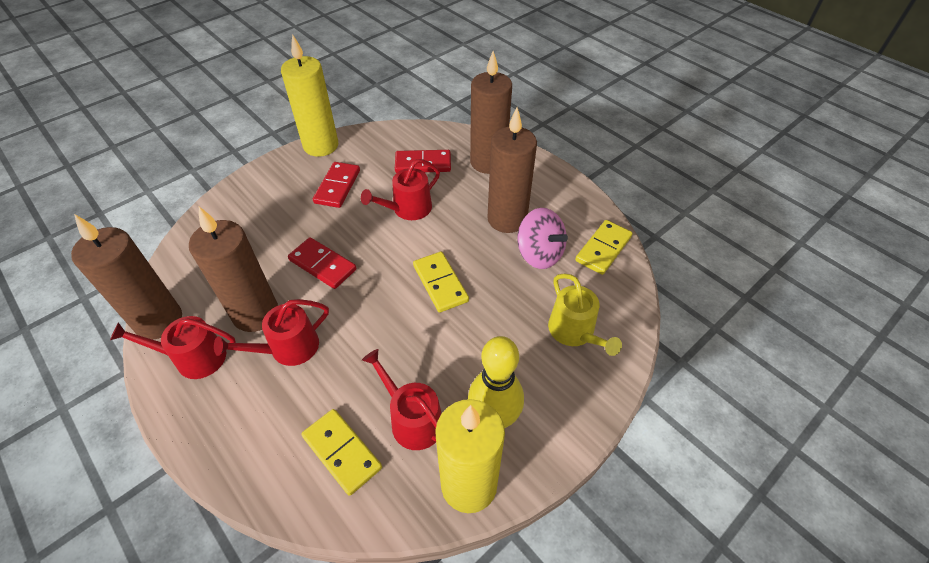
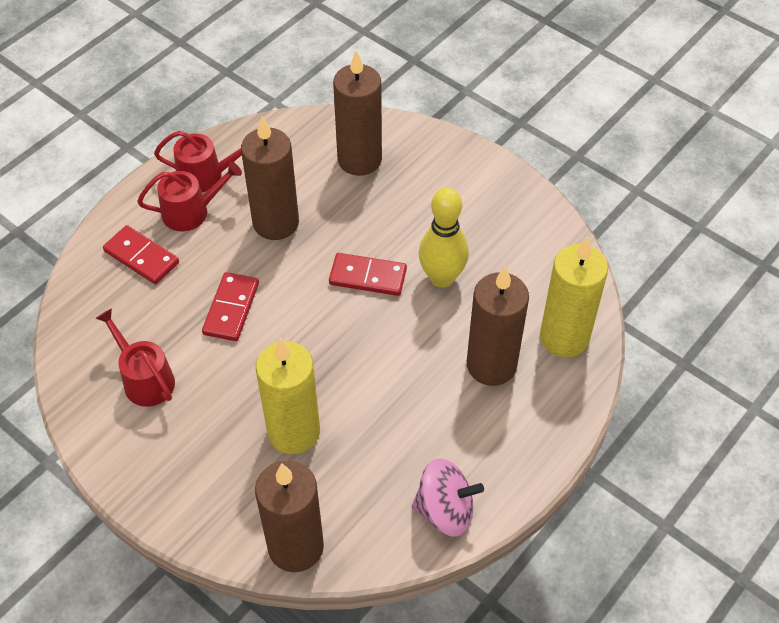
red watering can: [110,316,236,379] [214,299,329,366] [361,159,440,220] [362,349,442,450] = 4 -> [95,308,175,407] [137,162,242,231] [154,131,242,192] = 3
yellow domino: [301,409,382,496] [413,252,469,313] [575,220,633,275] = 3 -> none = 0
yellow watering can: [548,273,622,356] = 1 -> none = 0

